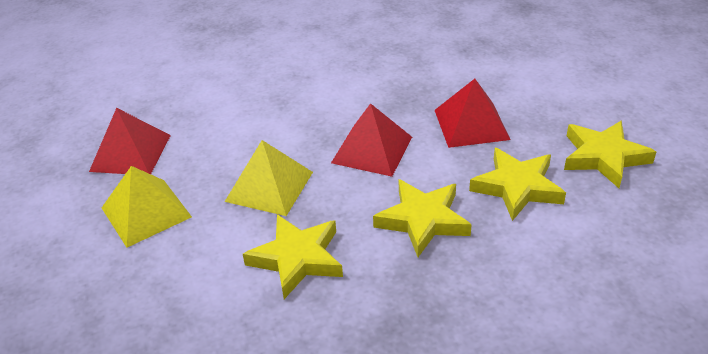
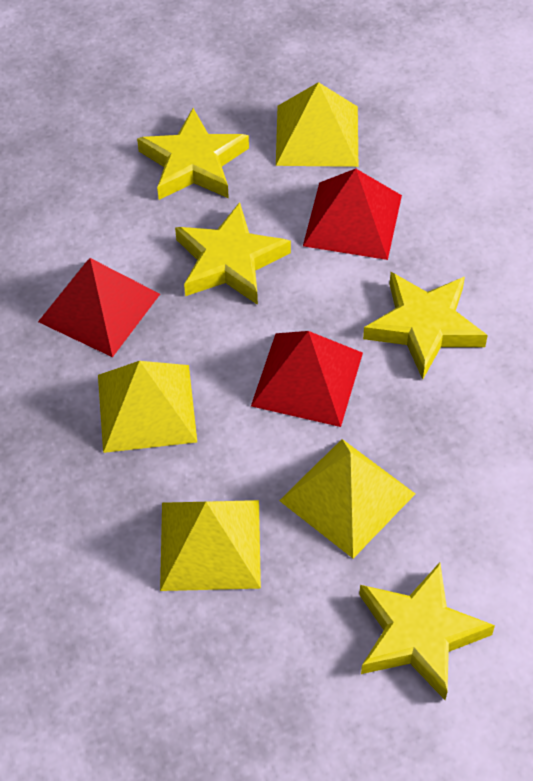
yellow pyramid: [102,166,192,247] [225,140,313,216] = 2 -> [98,361,197,453] [160,500,261,591] [276,82,358,167] [279,439,415,558] = 4

